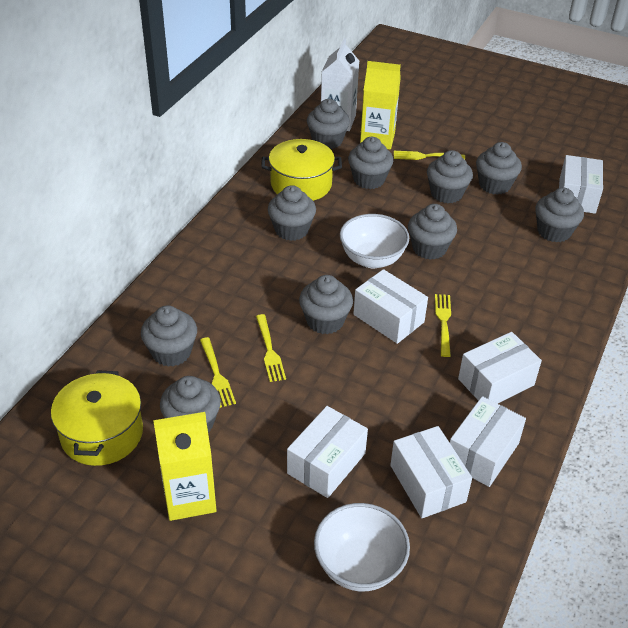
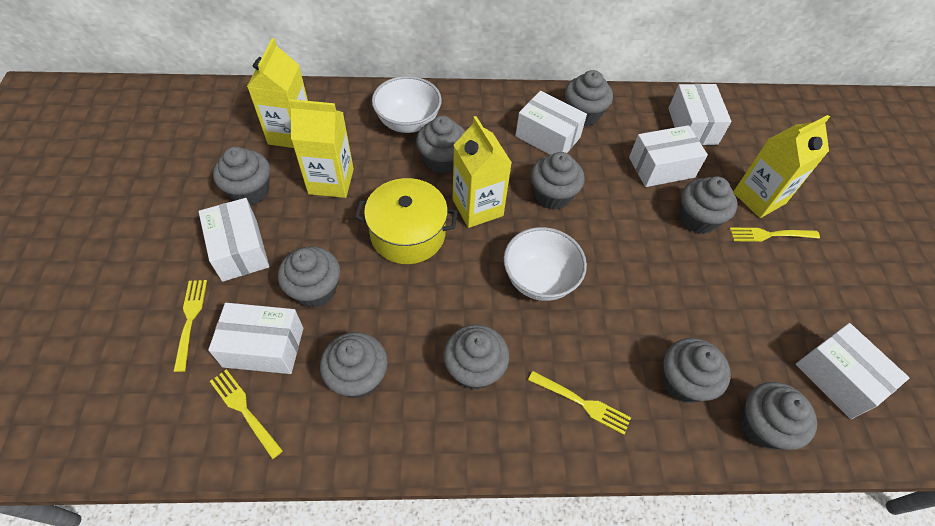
white carton: [321,38,359,131] = 1 -> none = 0
yellow carton: [153,412,217,521] [360,61,401,150] = 2 -> [247,38,308,148] [289,99,354,198] [453,116,512,228] [733,115,830,218] = 4
yellow pot: [51,370,143,466] [262,139,342,201] = 2 -> [355,178,457,264] = 1

